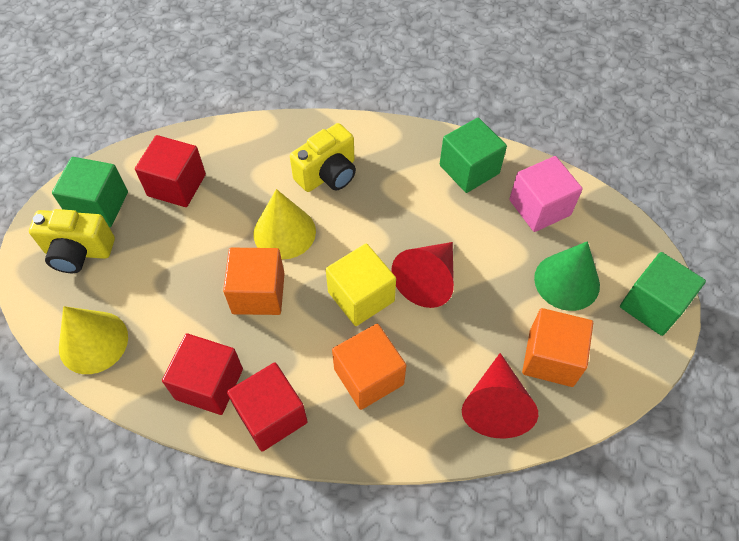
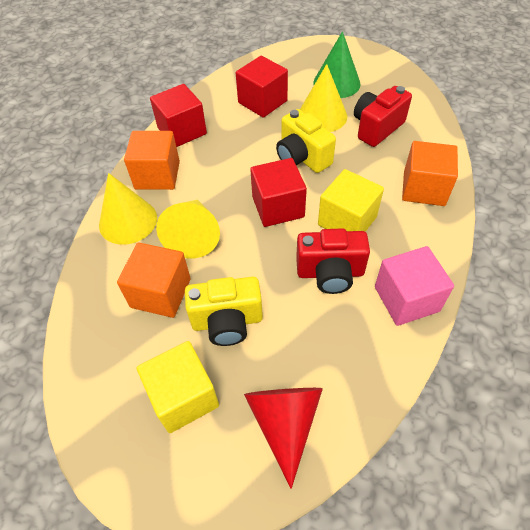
green cube: [52,157,128,227] [440,118,507,193] [620,252,706,336] = 3 -> none = 0
red camera: none = 0 -> [296,228,370,294] [354,86,412,147] = 2
red cone: [392,242,454,308] [462,353,538,438] = 2 -> [244,388,323,489] = 1
yellow cone: [59,306,128,374] [253,189,316,259] = 2 -> [99,173,157,245] [156,200,220,259] [300,64,347,132] = 3
yellow cube: [326,244,396,326] = 1 -> [137,341,219,433] [318,169,384,232] = 2

